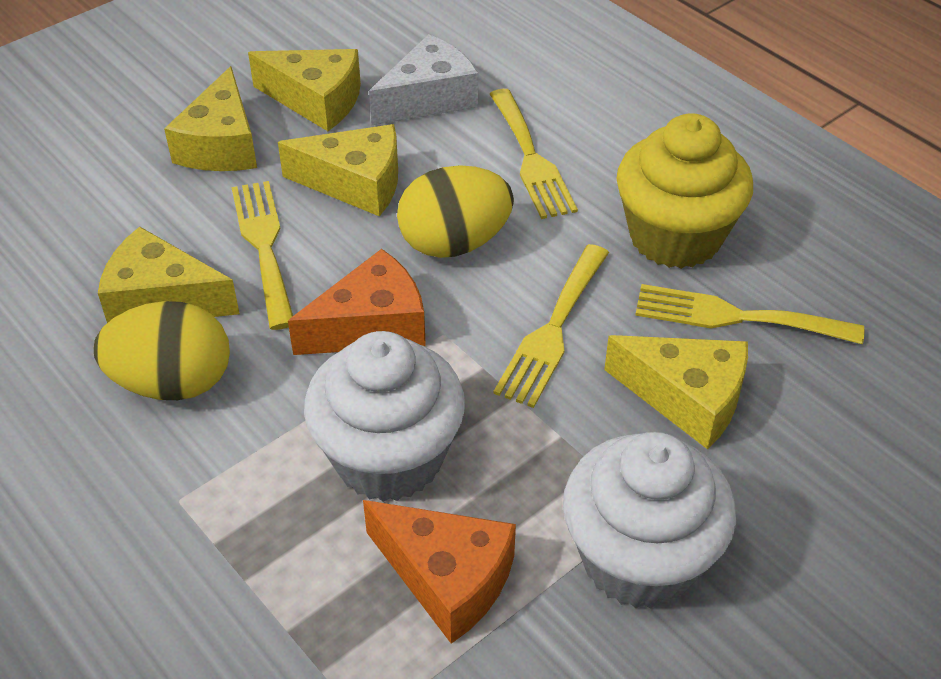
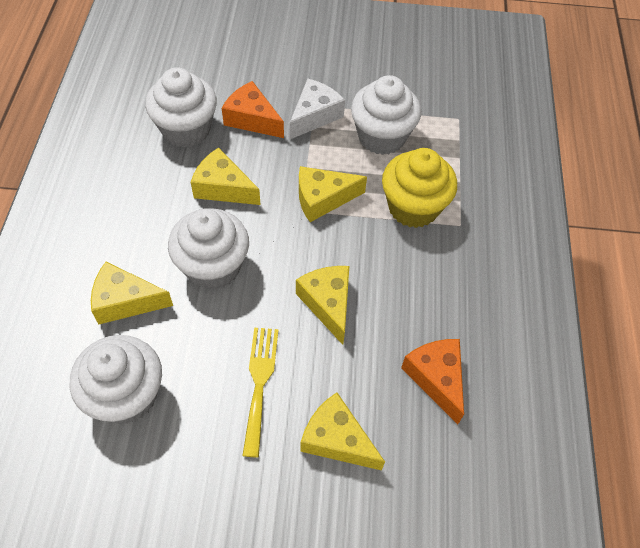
white cupcake: [304,331,465,502] [563,432,736,609] = 2 -> [70,335,162,424] [145,67,217,148] [168,208,249,290] [351,75,421,155] = 4
yellow egg: [94,301,230,400] [397,165,514,258] = 2 -> none = 0
yellow fork: [231,181,293,330] [490,89,578,219] [493,244,609,408] [635,284,864,344] = 4 -> [242,328,279,457] = 1

